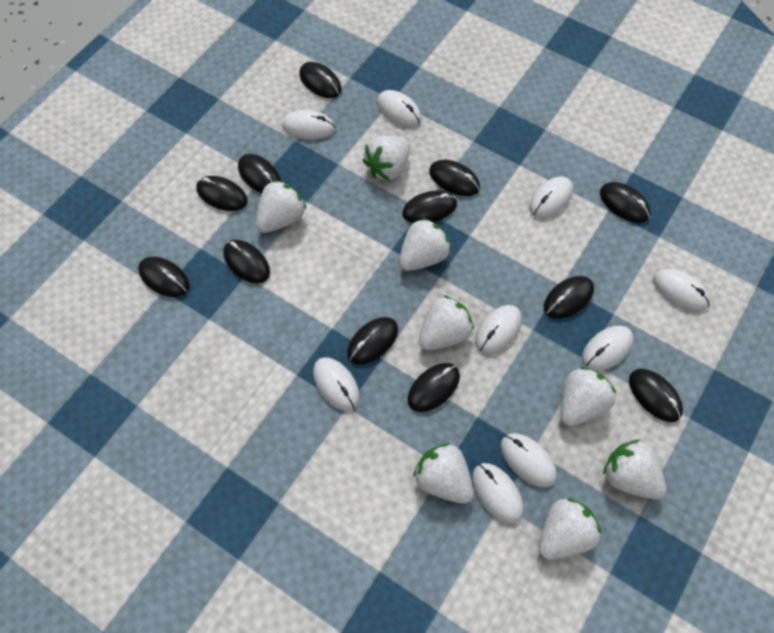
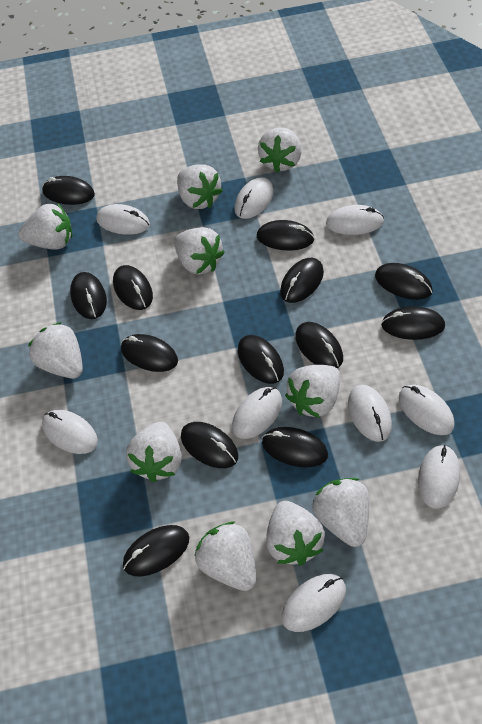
black mouse: [138,257,190,297] [196,176,248,211] [223,240,270,283] [238,154,281,193] [299,62,342,98] [347,317,398,365] [402,190,457,223] [407,363,460,412] [429,160,480,196] [544,276,594,319] [600,182,651,223] [629,369,683,422] = 12 -> [42,176,95,205] [70,272,107,319] [113,265,153,310] [121,334,178,372] [123,525,189,577] [181,422,238,468] [238,335,284,384] [257,220,314,250] [262,427,328,467] [280,258,324,303] [295,322,343,368] [375,263,433,300] [381,306,445,340] = 13
white strawberry: [256,180,306,233] [362,136,410,181] [399,218,451,271] [413,443,474,504] [419,295,474,350] [539,498,601,560] [561,367,616,426] [603,439,666,499] = 8 -> [18,204,73,250] [28,322,83,379] [126,421,182,482] [174,227,225,274] [177,164,223,209] [194,521,256,591] [258,128,302,173] [266,501,325,566] [285,365,340,418] [312,478,369,547] = 10

